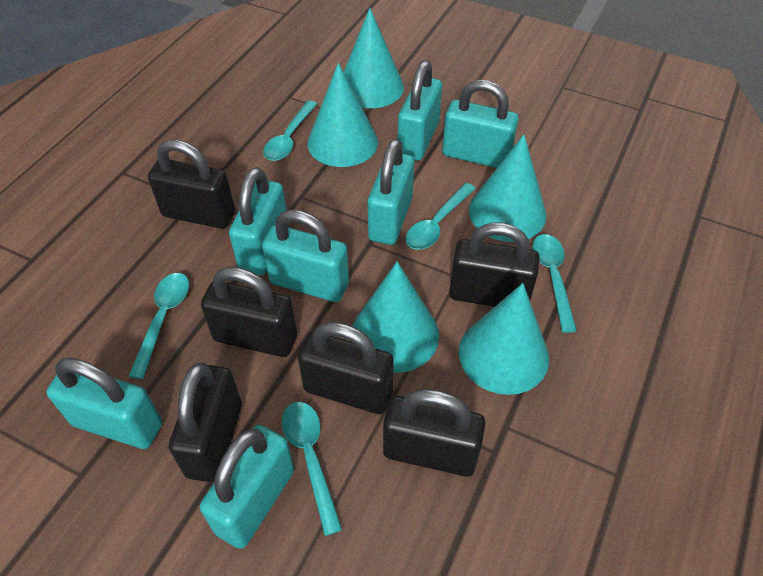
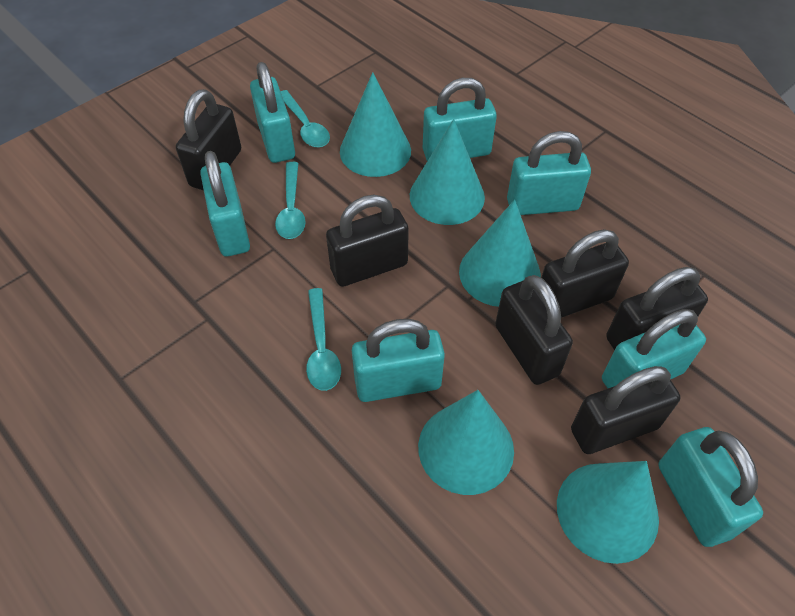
turquoise spoon: [129,273,189,379] [263,100,317,161] [282,402,342,536] [406,183,476,250] [532,234,577,333] = 5 -> [275,162,306,239] [280,90,330,148] [306,288,341,391] = 3

